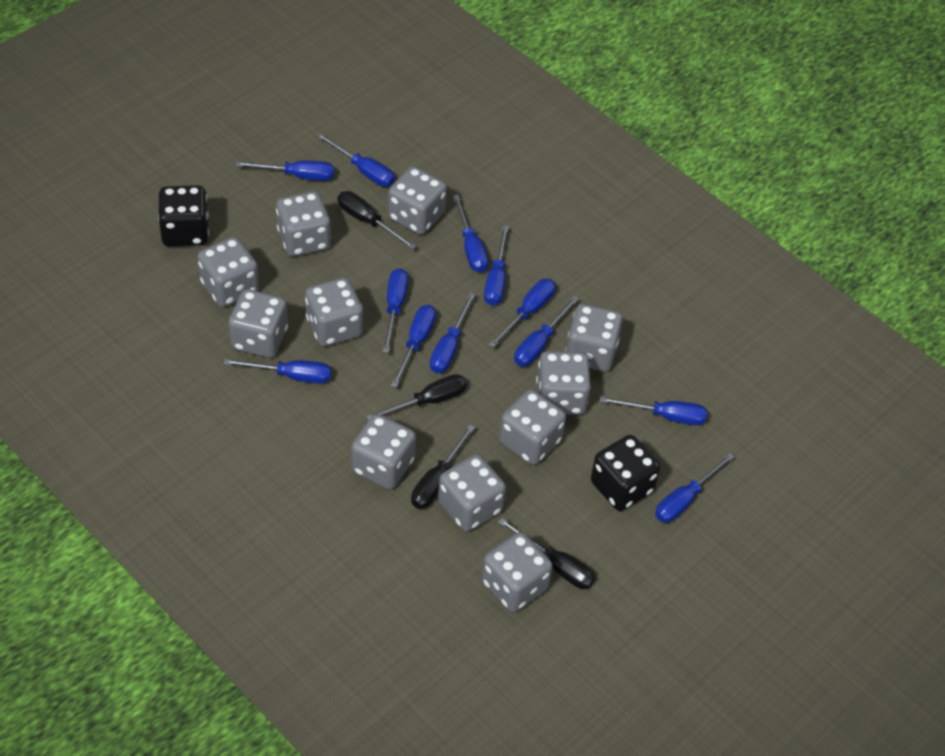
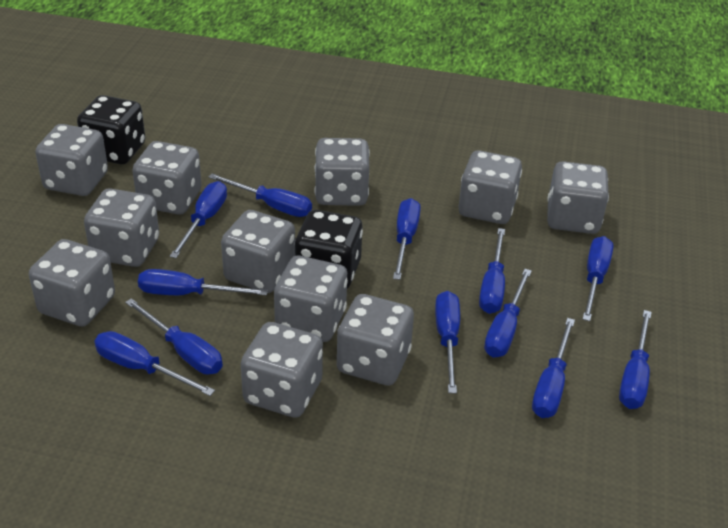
black screwdriver: [337,191,416,250] [366,374,467,421] [411,425,475,509] [498,518,595,589] = 4 -> none = 0

